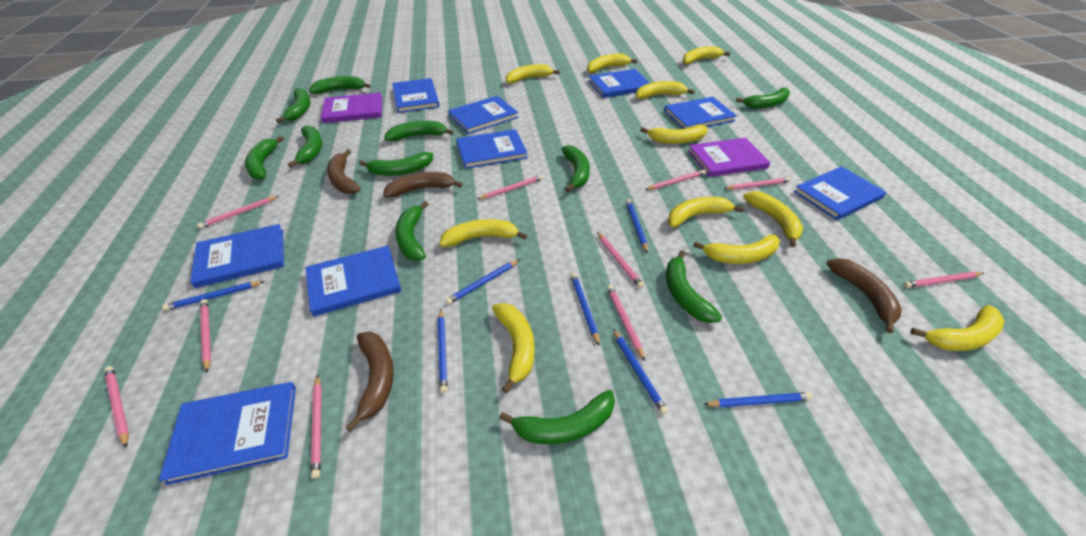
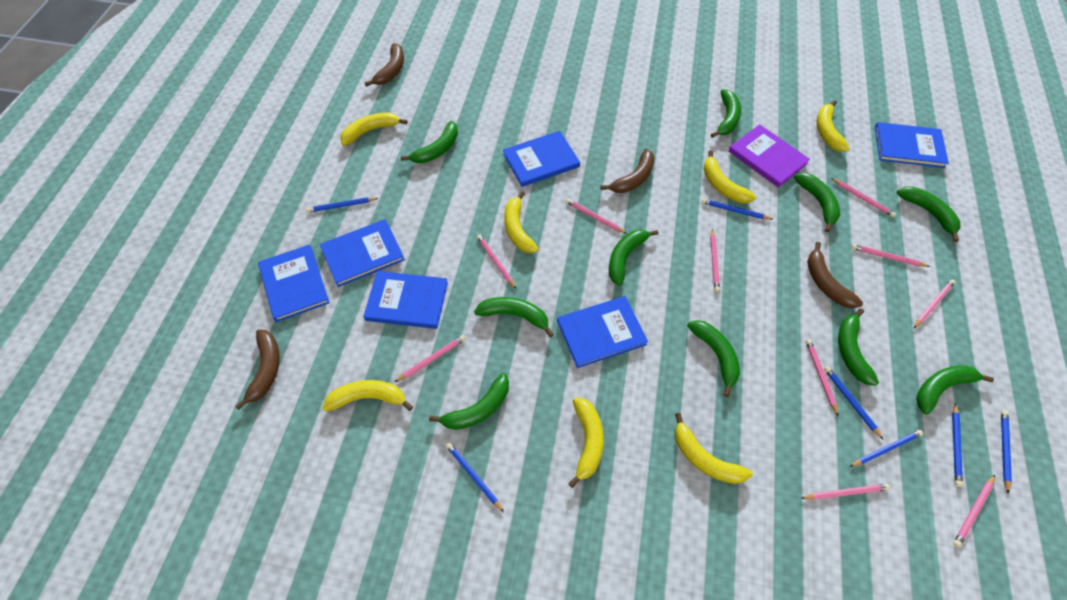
blue book: [159,382,296,485] [190,224,284,288] [305,246,402,317] [392,78,440,113] [448,96,519,134] [456,129,528,169] [588,69,650,98] [664,97,737,129] [794,166,886,220] = 9 -> [258,245,330,322] [320,219,405,287] [363,271,448,329] [503,131,580,187] [557,296,648,368] [875,122,949,168] = 6
green banana: [245,136,284,180] [276,88,310,123] [288,125,322,168] [309,76,371,94] [359,152,433,176] [384,120,454,141] [395,201,429,261] [499,390,615,444] [561,145,590,192] [666,250,722,323] [736,87,790,109] = 11 -> [401,121,458,163] [429,373,509,430] [474,297,554,337] [609,229,659,286] [687,320,740,397] [711,89,741,138] [794,173,840,233] [838,308,879,386] [897,186,960,242] [916,365,994,415] = 10
purple book: [321,92,382,123] [688,137,770,177] = 2 -> [728,124,810,188] = 1
yellow banana: [440,219,527,247] [492,303,535,393] [506,64,560,84] [587,54,637,73] [636,81,695,99] [640,125,708,144] [668,197,744,227] [683,46,730,65] [693,235,780,264] [743,191,803,247] [910,305,1005,351] = 11 -> [322,380,413,412] [340,113,407,146] [504,191,539,253] [568,397,604,488] [675,413,753,484] [703,150,756,203] [817,100,850,152] = 7

